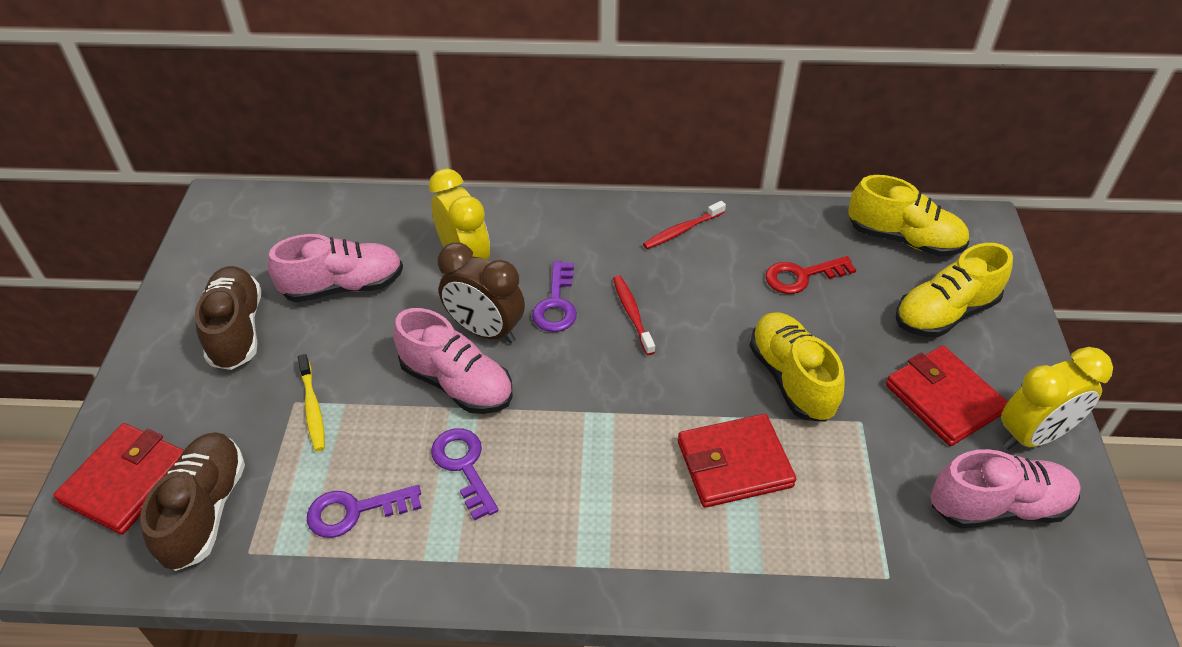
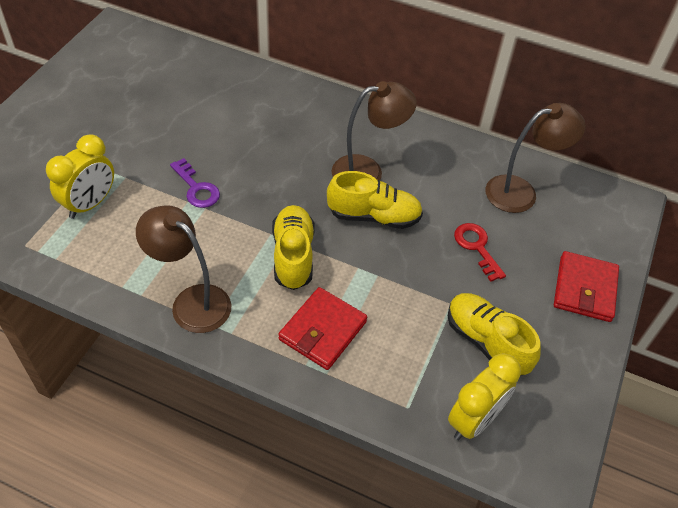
brown clock: [437,242,525,344] = 1 -> none = 0
brown lamp: none = 0 -> [136,205,231,333] [332,81,417,180] [486,103,586,213] = 3
brown shoe: [140,432,245,571] [195,266,261,370] = 2 -> none = 0
pink shoe: [268,234,403,302] [393,308,512,414] [931,449,1081,529] = 3 -> none = 0
purple key: [307,485,421,538] [431,428,499,521] [532,261,577,332] = 3 -> [170,158,220,208] = 1
red toothbrush: [613,275,655,355] [643,201,726,249] = 2 -> none = 0
red wallet: [53,423,184,535] [678,414,796,508] [886,346,1008,446] = 3 -> [278,287,367,370] [554,251,619,322] = 2
yellow toothbrush: [298,354,325,451] = 1 -> none = 0

